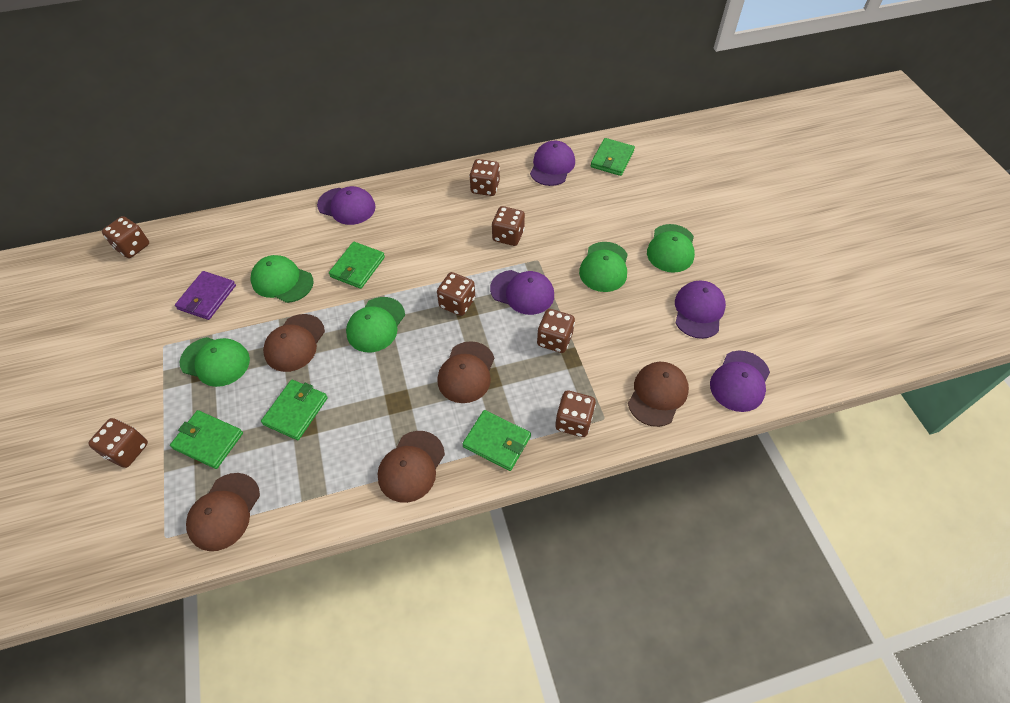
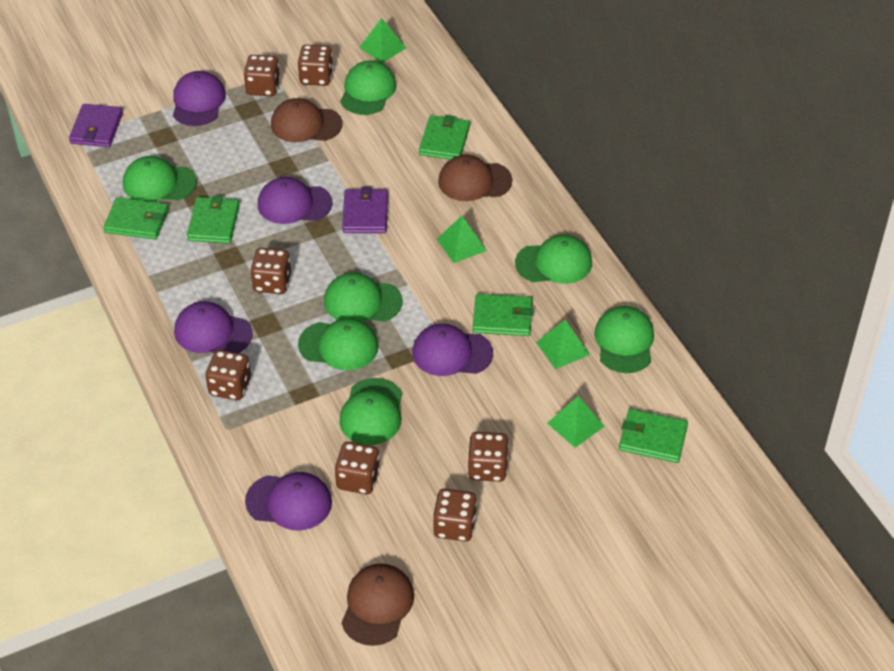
brown cap: [186,473,260,551] [263,314,325,372] [378,431,445,503] [437,341,494,403] [628,362,689,427] = 5 -> [271,98,342,142] [341,563,414,646] [438,155,512,201] = 3
green cap: [180,337,250,387] [251,255,313,303] [346,297,405,352] [579,242,628,292] [647,224,695,273] = 5 -> [123,156,197,202] [298,318,379,370] [324,272,402,322] [339,378,402,445] [340,61,396,115] [515,235,592,284] [594,306,654,373] = 7
green pyramid: none = 0 -> [359,18,406,63] [437,216,487,263] [536,320,590,369] [547,396,605,448] = 4
purple wallet: [175,271,236,320] = 1 -> [69,104,123,147] [342,187,388,233] = 2

